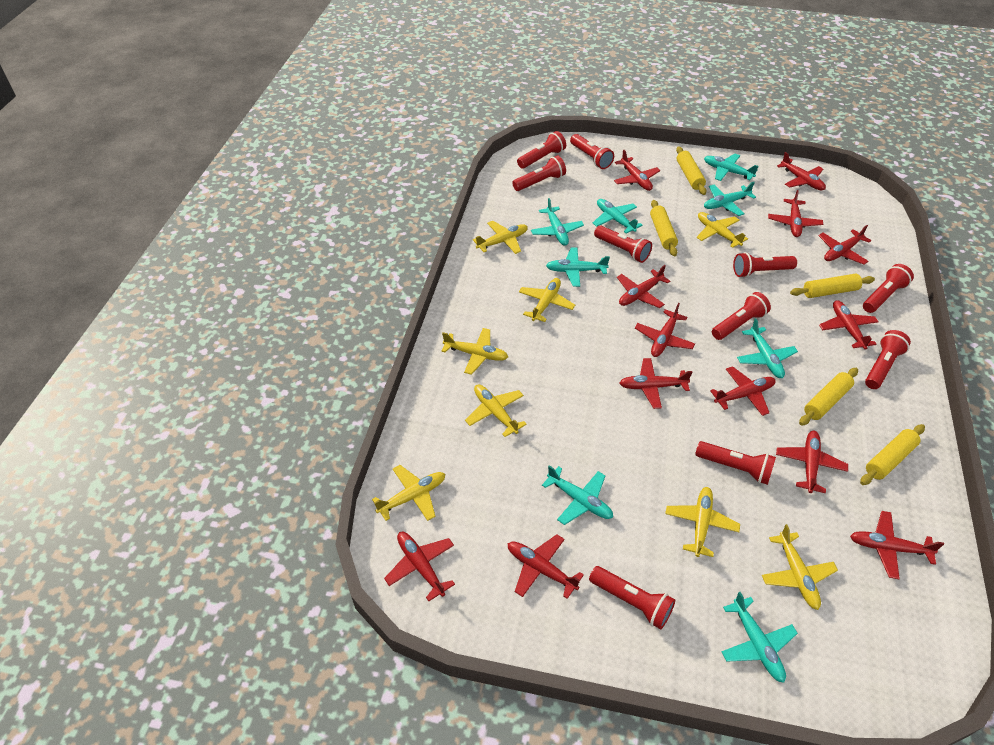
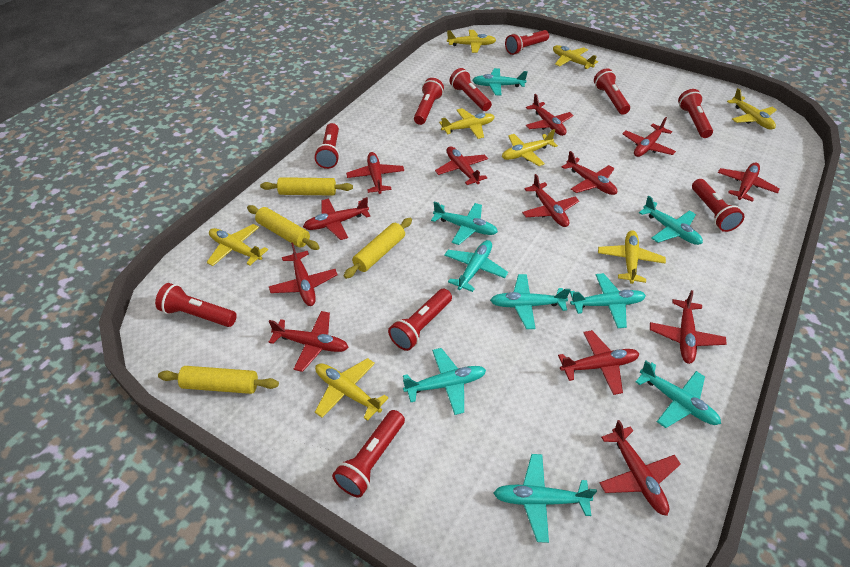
turquoise plane: [531,198,584,246] [542,465,613,525] [546,248,610,287] [593,199,642,233] [704,154,759,181] [704,182,756,216] [722,592,798,683] [737,318,798,378] = 8 -> [403,348,486,415] [431,201,498,245] [444,240,508,292] [472,68,528,95] [490,274,570,329] [494,454,597,543] [570,273,646,328] [636,361,721,428] [639,195,703,245] = 9
yellow rolling pin: [650,200,678,256] [676,146,706,195] [790,274,875,298] [799,368,858,426] [860,424,925,485] = 5 -> [158,366,279,394] [247,205,320,250] [260,177,353,196] [344,218,412,279] = 4

